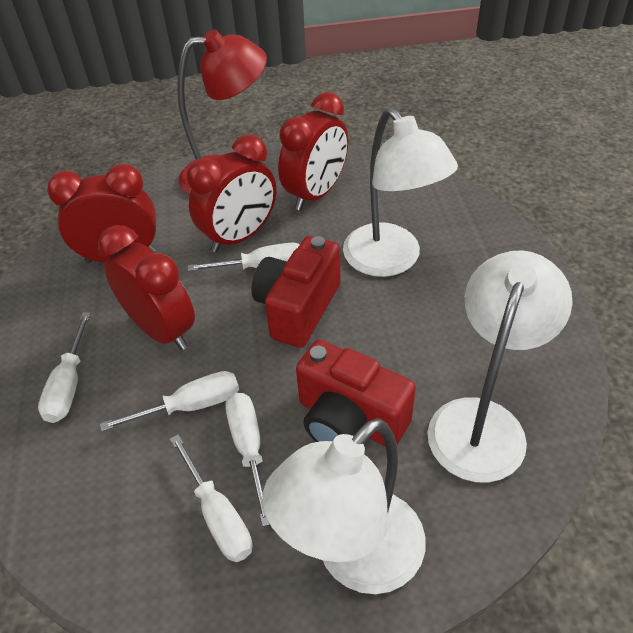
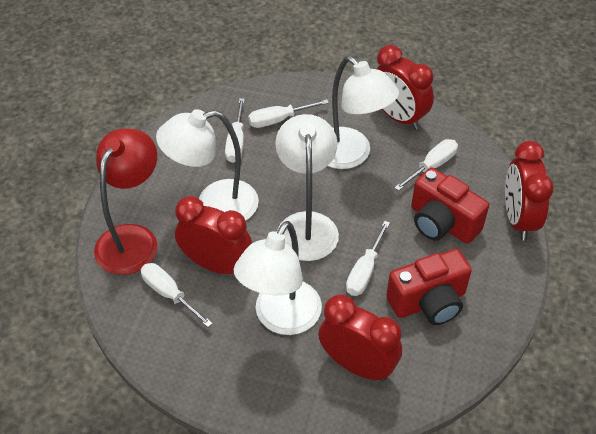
white lamp: [262,418,426,594] [343,108,458,277] [428,251,573,482] = 3 -> [156,109,259,221] [234,221,322,335] [275,114,339,261] [328,56,399,169] = 4

